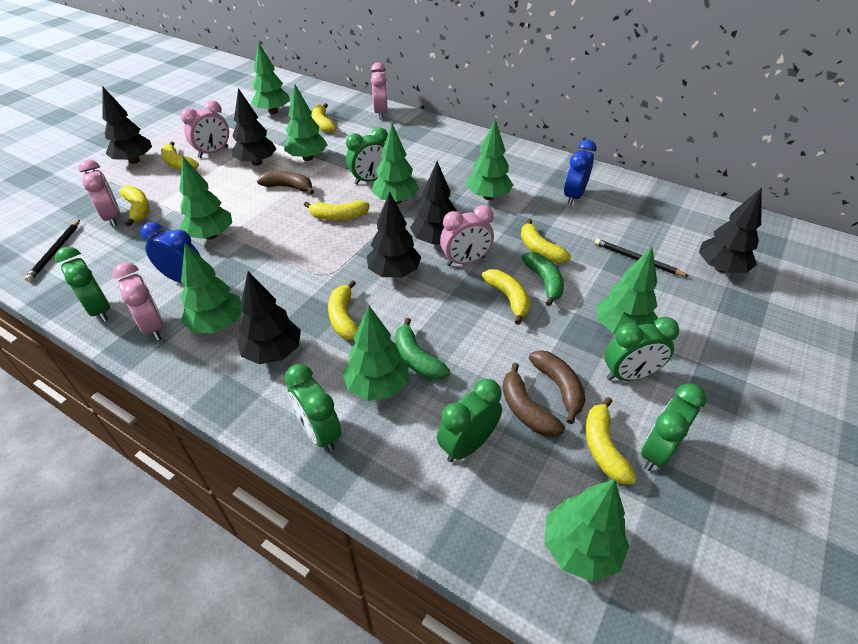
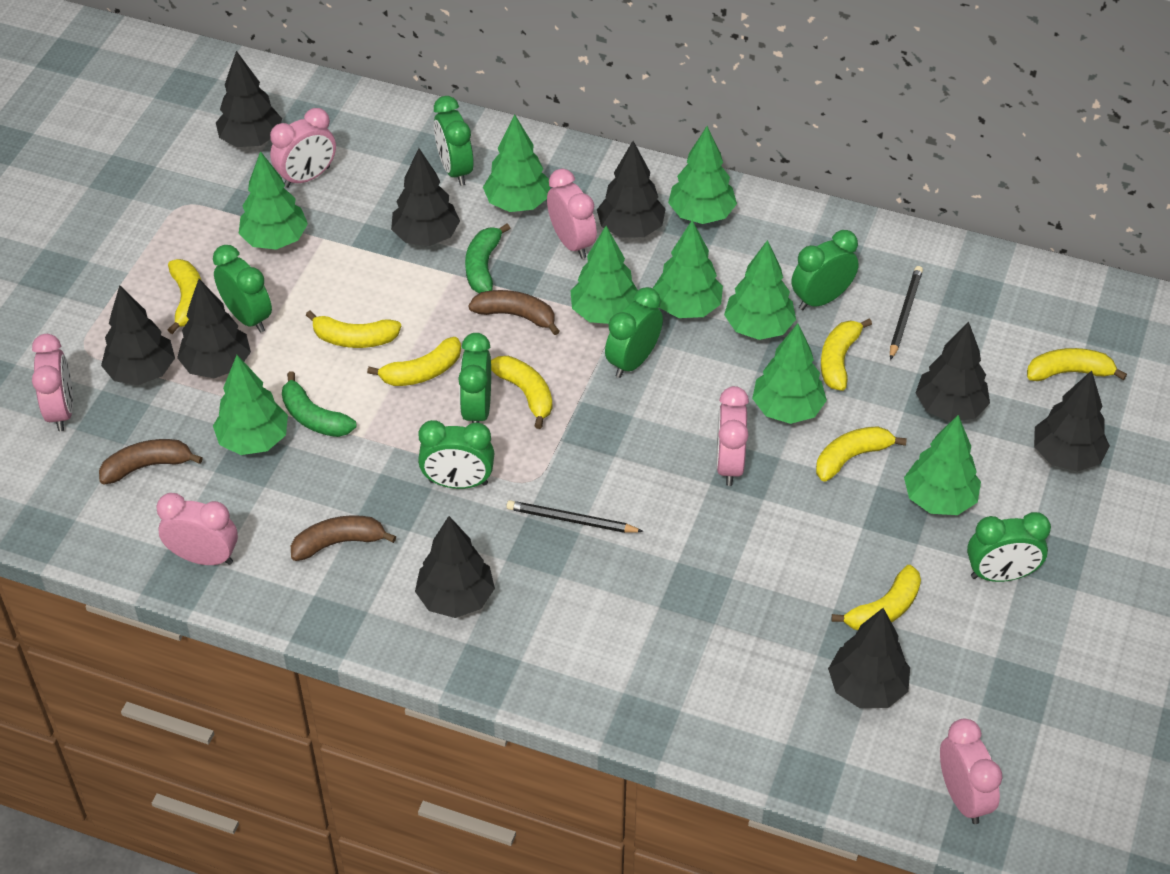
black tree: [102,86,152,164] [232,88,276,166] [237,271,301,364] [367,192,421,278] [410,161,457,245] [699,187,762,273] = 6 -> [101,285,175,385] [177,279,251,378] [216,51,282,147] [391,148,460,246] [415,516,495,618] [597,141,666,238] [828,608,910,708] [916,322,990,422] [1034,370,1110,472] = 9
blue clock: [140,222,201,283] [564,140,597,205] = 2 -> none = 0
green clock: [55,247,110,322] [285,364,341,452] [346,127,388,185] [437,379,502,462] [605,317,679,381] [641,384,706,471] = 6 -> [213,245,272,333] [418,420,494,489] [434,96,474,186] [458,333,491,423] [605,287,663,378] [791,230,859,310] [967,512,1051,582] = 7
pink clock: [79,159,120,227] [113,262,164,341] [181,100,229,158] [371,63,388,119] [440,205,494,266] = 5 -> [32,334,73,431] [156,493,238,565] [270,108,336,188] [547,169,597,259] [716,386,749,486] [940,718,1002,824] = 6

